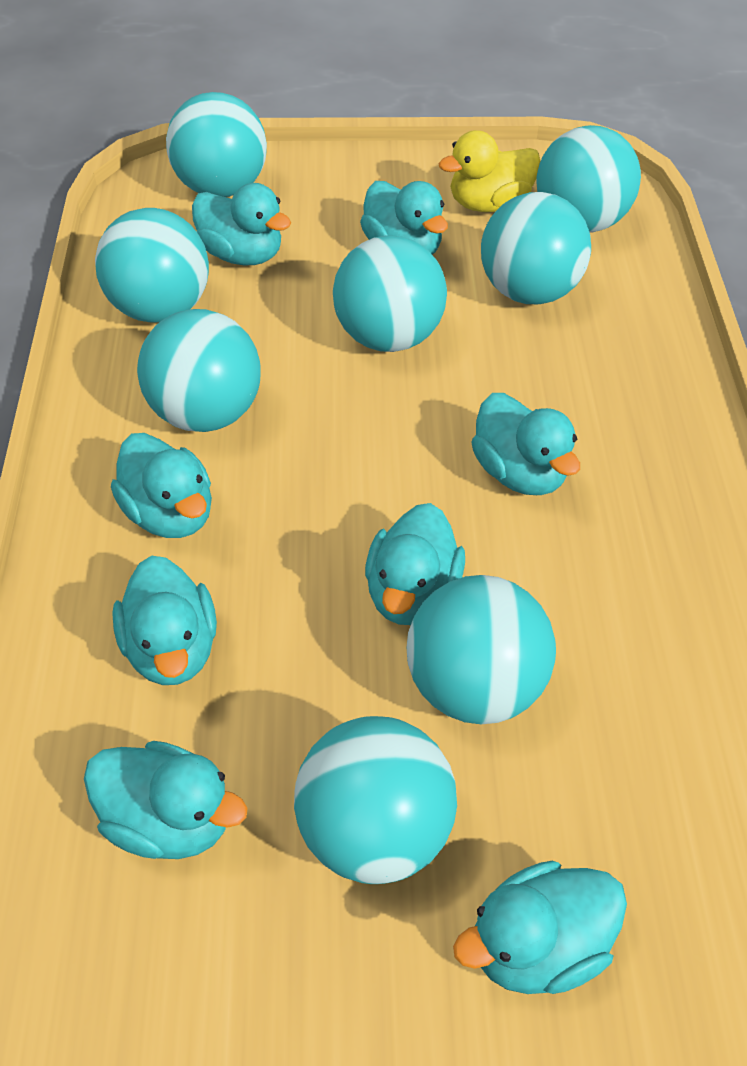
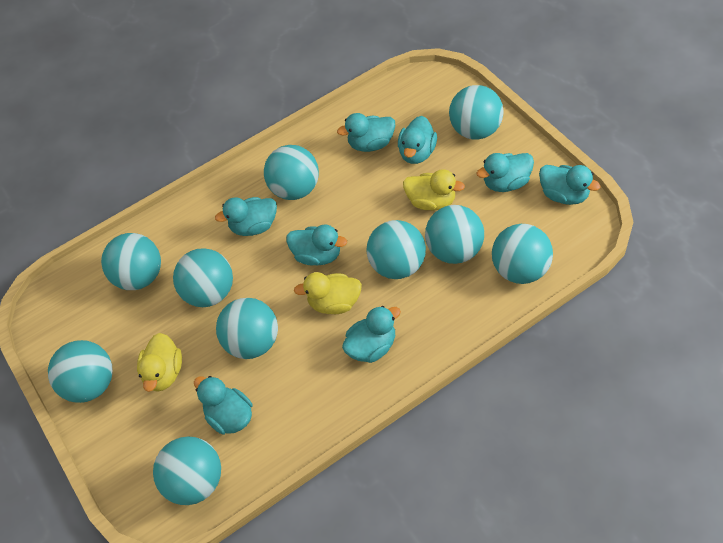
turquoise ball: [95,208,209,323] [137,309,261,432] [166,92,267,197] [294,716,457,884] [333,235,447,352] [407,575,556,724] [481,192,591,304] [536,125,641,233] = 8 -> [48,340,113,403] [101,233,161,290] [153,436,221,505] [173,248,233,307] [216,298,278,359] [264,145,319,200] [366,220,426,279] [425,205,484,264] [449,85,504,140] [492,224,553,284] = 10
yellow duck: [438,130,540,212] = 1 -> [137,333,182,392] [294,272,362,314] [403,169,465,210] = 3

